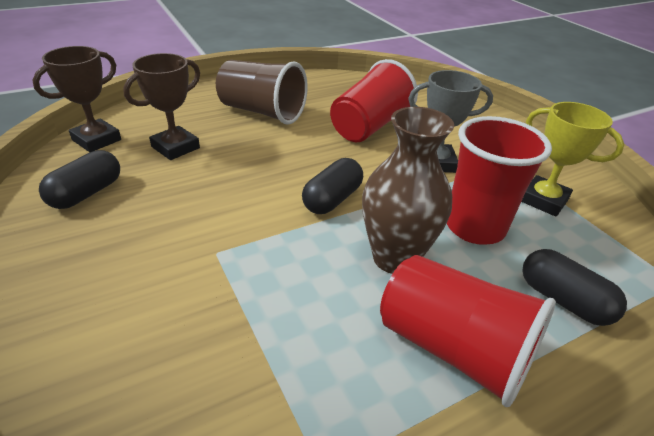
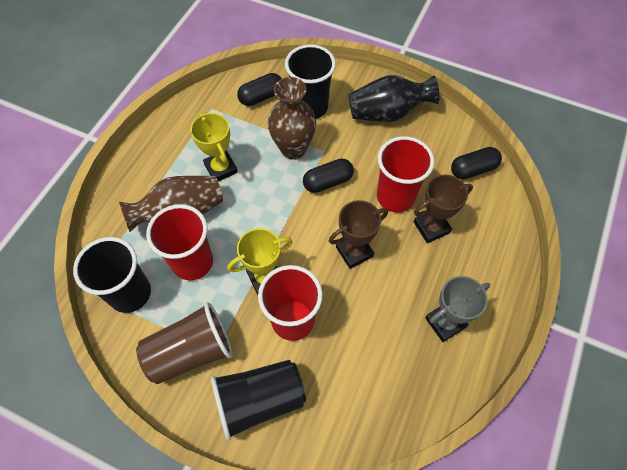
black cup: none = 0 -> [73,237,151,313] [211,360,306,441] [285,44,336,119] = 3
black vase: none = 0 -> [349,75,440,122] = 1
brown vase: [362,107,454,274] = 1 -> [119,176,223,232] [268,77,316,160] = 2
yellow trophy: [521,102,624,217] = 1 -> [190,113,238,182] [227,228,293,295] = 2

